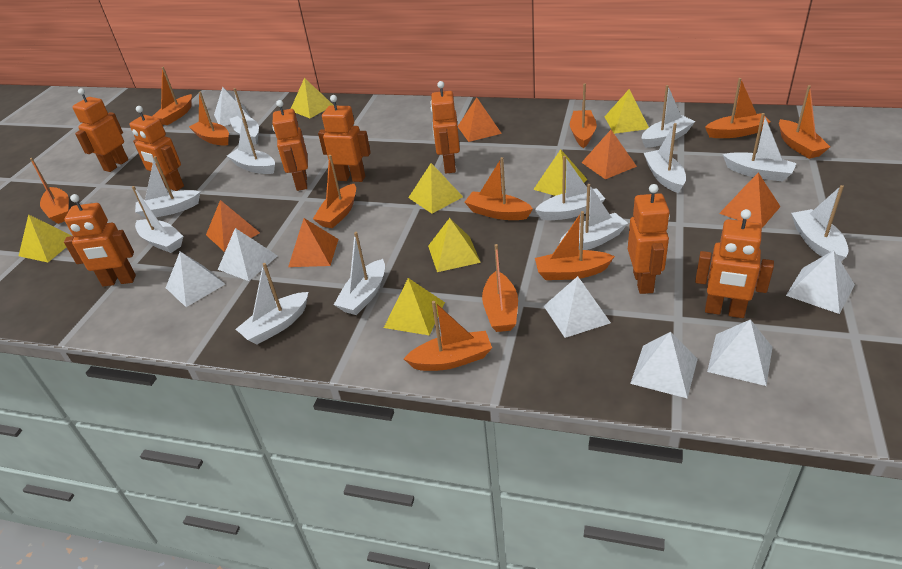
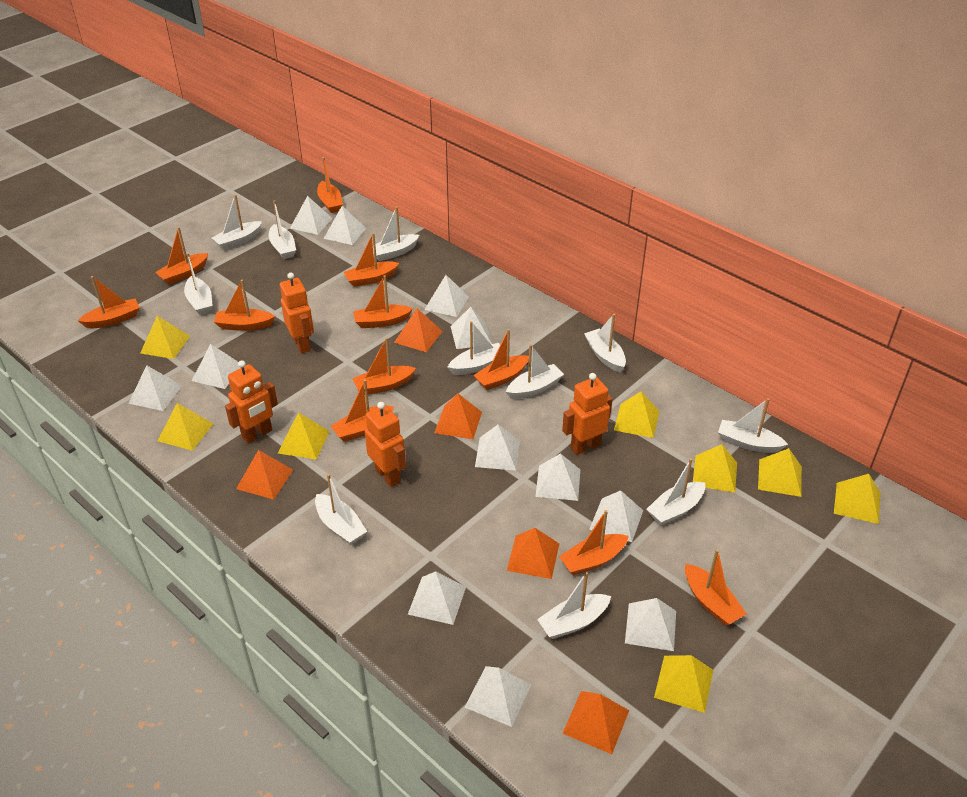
orange robot: [64,194,136,287] [72,88,128,172] [129,106,184,191] [272,100,308,191] [318,95,371,182] [430,81,460,173] [628,184,670,294] [695,209,774,318] = 8 -> [225,360,278,444] [280,272,314,353] [365,402,406,487] [562,373,613,455] = 4
white boat: [132,186,183,253] [135,156,200,218] [227,118,275,174] [230,88,259,144] [236,263,308,345] [334,232,385,315] [535,156,605,220] [559,184,628,250] [641,85,695,148] [644,123,686,193] [723,113,797,182] [791,185,849,261] = 12 -> [184,253,213,315] [212,194,262,250] [269,200,296,259] [315,474,367,545] [373,206,419,261] [447,321,500,375] [506,344,564,399] [537,572,611,639] [584,314,626,372] [646,458,705,525] [718,398,788,453] = 11
white pyramid: [166,252,225,307] [214,87,250,126] [218,228,278,281] [544,276,611,338] [630,332,698,399] [707,319,773,386] [786,250,855,314] = 7 -> [128,365,182,411] [192,344,240,389] [290,196,332,235] [324,206,366,245] [408,571,466,625] [424,275,469,317] [450,307,492,349] [465,666,531,727] [475,425,520,471] [536,453,580,501] [589,490,643,542] [625,598,676,651] = 12
yellow pyramid: [19,214,72,262] [291,78,333,118] [384,278,445,336] [408,163,463,214] [428,218,481,272] [533,149,587,196] [605,89,649,134] = 7 -> [140,316,190,359] [158,403,213,451] [278,413,330,460] [614,392,659,438] [654,655,713,713] [693,444,737,493] [758,448,802,497] [834,474,881,524] = 8

